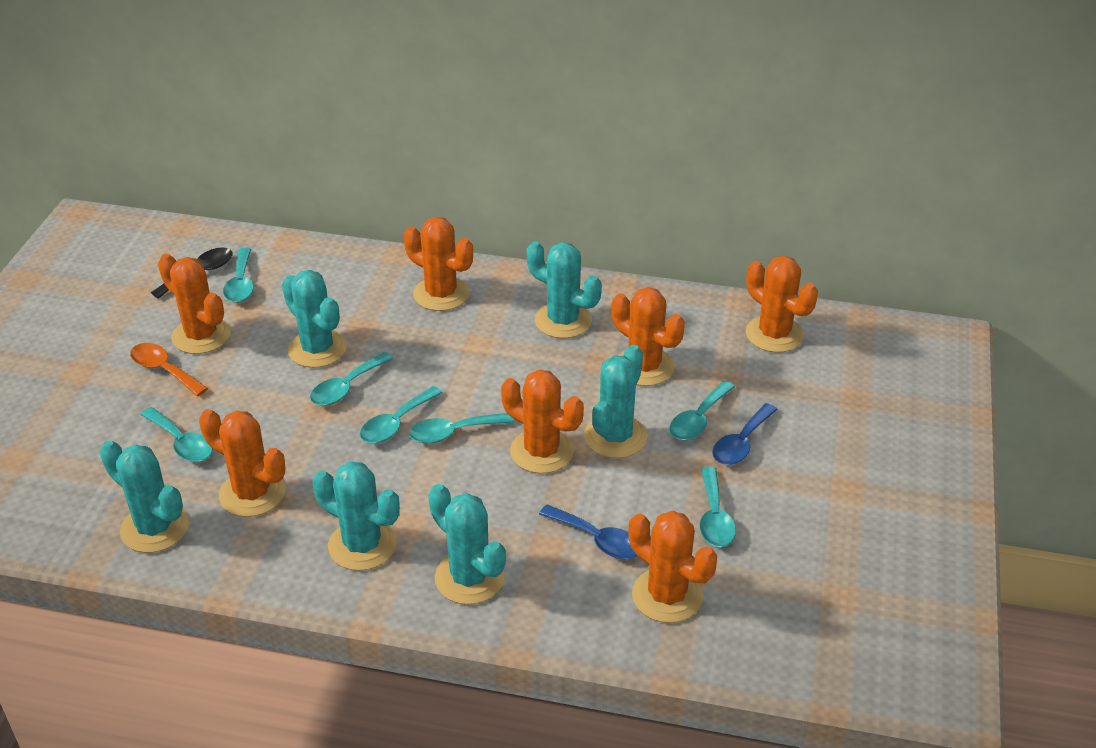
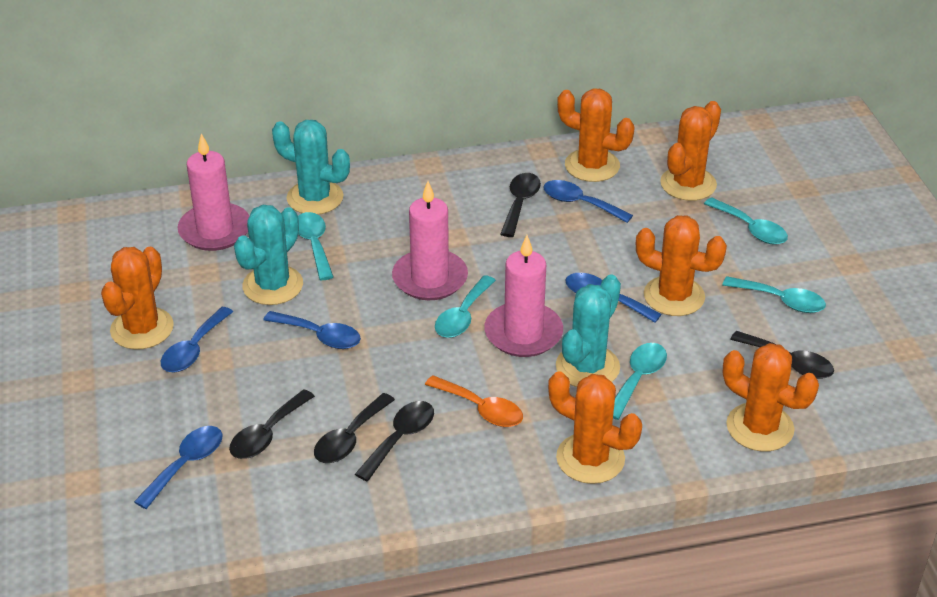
black spoon: [151,248,233,299] = 1 -> [229,389,315,459] [314,393,395,463] [355,401,434,481] [500,173,541,237] [730,331,834,379] = 5
blue spoon: [539,504,637,559] [712,403,778,465] = 2 -> [134,426,223,509] [161,307,233,372] [263,311,361,349] [543,180,633,223] [565,273,662,323] = 5
orange cactus: [158,254,230,354] [199,409,285,517] [404,217,473,311] [501,369,584,474] [612,287,685,386] [628,511,717,623] [746,256,818,353] = 7 -> [101,247,174,350] [548,371,642,484] [557,88,635,182] [636,215,727,316] [660,101,721,201] [723,343,819,452] = 6
pink candle: none = 0 -> [177,134,249,251] [392,181,468,300] [484,235,563,357] = 3
turquoise cactus: [100,440,189,553] [282,270,347,368] [313,461,400,571] [428,484,506,605] [527,242,602,338] [584,345,647,458] = 6 -> [234,205,303,305] [272,120,350,215] [556,274,621,387] = 3
turquoise spoon: [140,407,213,462] [223,247,254,303] [310,352,393,406] [360,386,442,443] [409,413,514,444] [669,381,735,440] [699,467,736,547] = 7 -> [298,212,333,280] [435,275,496,338] [613,343,667,420] [704,197,788,245] [722,276,826,313] = 5

